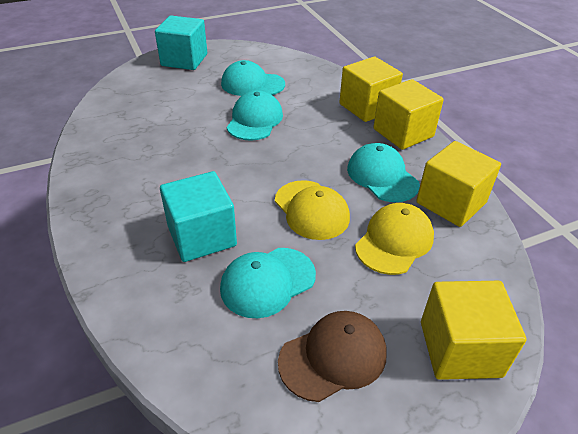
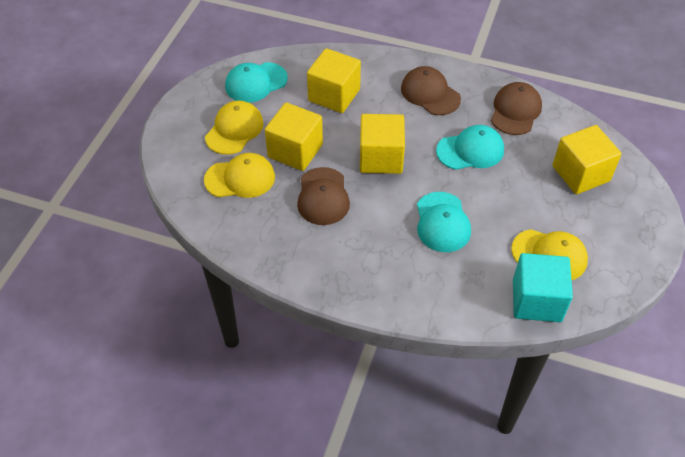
brown cap: [278,311,387,402] = 1 -> [297,167,350,225] [401,66,461,115] [491,82,542,135] = 3
turquoise cap: [220,248,316,318] [221,60,285,96] [227,90,283,141] [347,143,420,202] = 4 -> [225,62,288,103] [417,192,471,252] [436,125,504,170] = 3
turquoise cube: [155,16,207,70] [160,171,237,262] = 2 -> [513,253,573,322] = 1
yellow cap: [275,180,350,240] [355,203,434,275] = 2 -> [204,153,275,198] [205,101,264,155] [511,229,588,280] = 3

